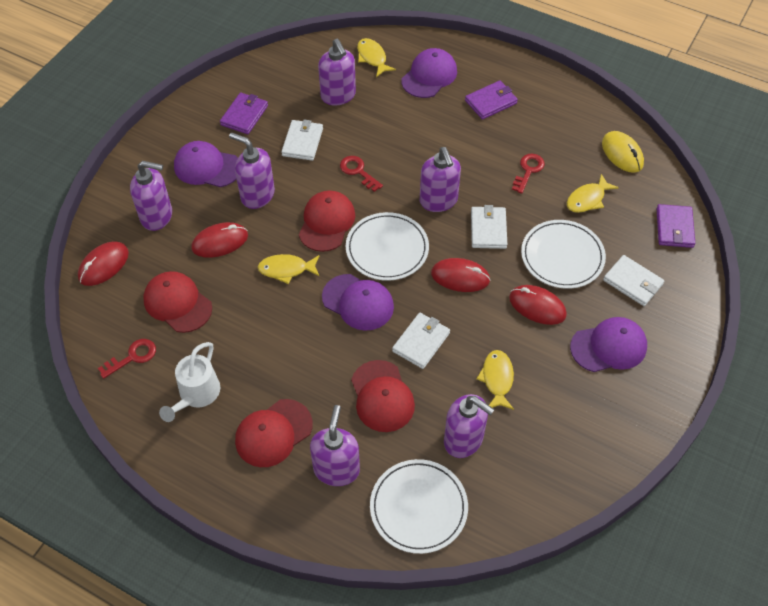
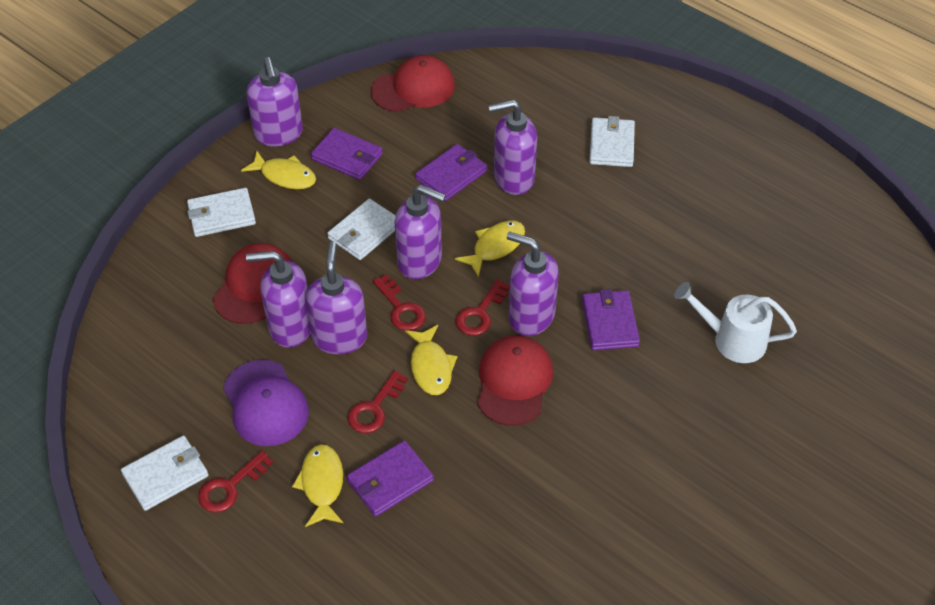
purple cap: [174,141,238,187] [322,274,394,331] [401,48,457,98] [570,317,647,372] = 4 -> [223,360,309,446] = 1
purple wallet: [220,92,268,134] [465,80,518,120] [656,204,695,248] = 3 -> [311,128,383,180] [347,440,434,517] [415,144,487,201] [582,289,640,350] = 4
red cap: [143,271,212,333] [235,399,313,467] [299,191,355,252] [351,360,415,432] = 4 -> [213,243,292,324] [371,55,455,112] [477,335,553,426] = 3
red key: [98,339,156,379] [340,156,383,192] [512,154,545,194] = 3 -> [198,451,273,513] [347,370,408,433] [373,274,426,331] [455,279,510,336] = 4
red mouse: [78,241,129,286] [191,222,248,258] [431,258,490,292] [509,285,567,325] = 4 -> none = 0
white plate: [346,212,429,281] [370,459,468,554] [521,220,606,289] = 3 -> none = 0
yellow mouse: [602,131,644,173] = 1 -> none = 0

